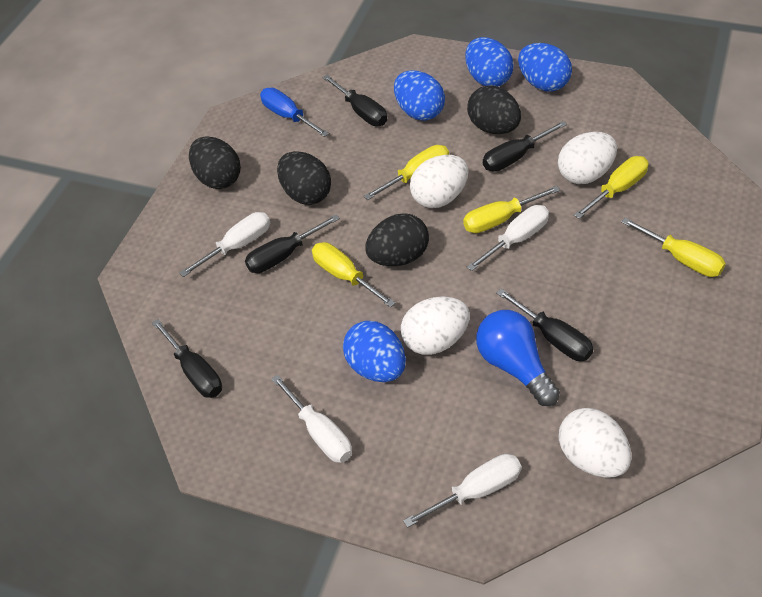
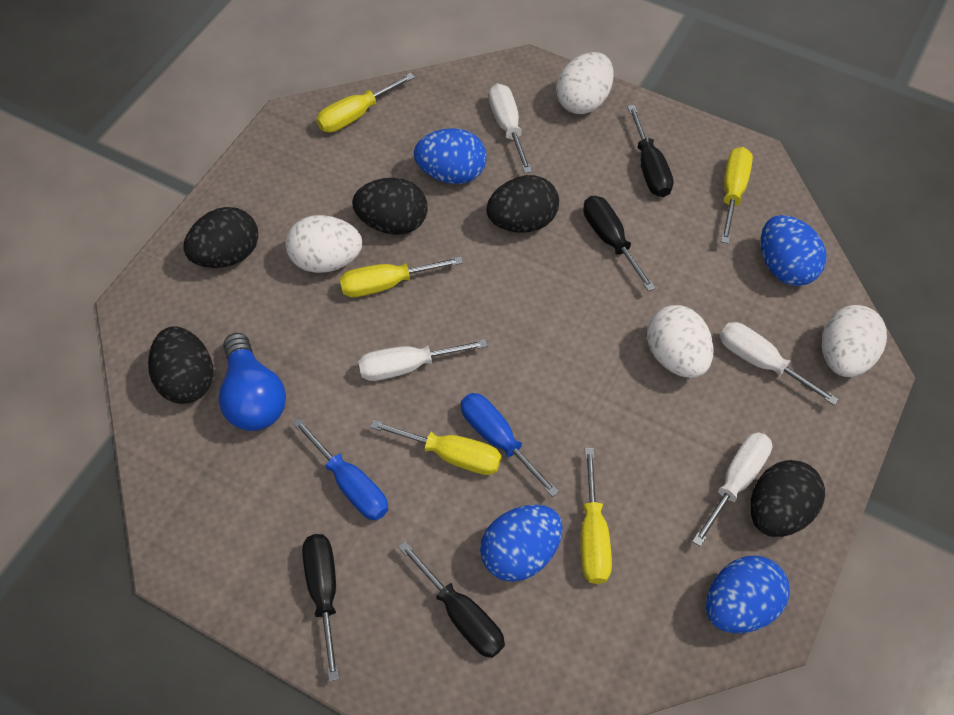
black egg: [189,136,241,189] [277,151,331,205] [365,213,429,266] [467,85,521,134] = 4 -> [148,327,213,404] [183,207,258,268] [352,178,428,235] [486,175,559,233] [750,460,825,537] = 5
black screwdriver: [152,319,222,398] [245,215,340,273] [323,75,387,126] [483,121,567,171] [496,288,593,361] = 5 -> [302,534,339,681] [398,541,505,658] [583,196,655,291] [627,105,673,197] = 4
blue screwdriver: [260,88,329,137] = 1 -> [292,418,388,520] [461,393,559,497] = 2

